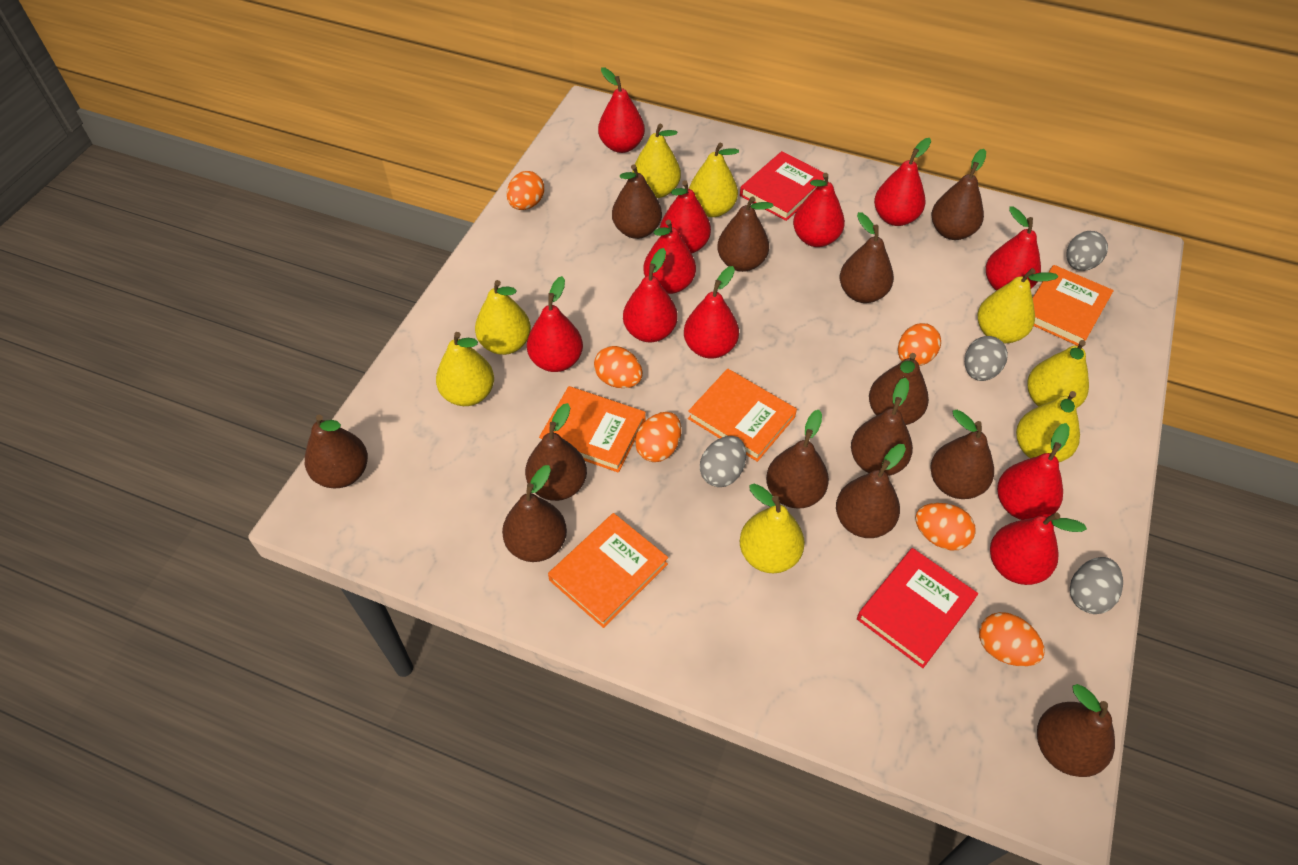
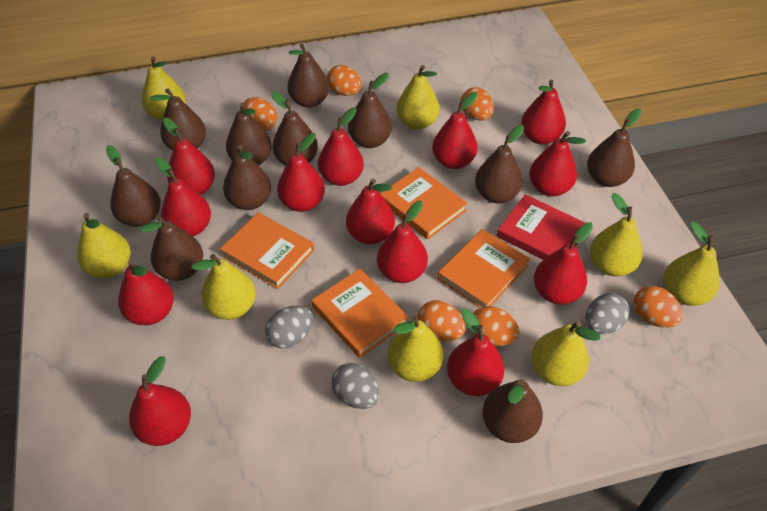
brown pear: [305,415,368,488] [502,465,567,562] [525,403,587,501] [612,164,662,239] [717,196,773,272] [766,410,829,509] [836,444,906,538] [840,212,894,303] [851,378,913,476] [869,353,929,425] [930,410,994,499] [931,149,986,240] [1037,684,1115,777] = 13 -> [106,145,161,227] [140,215,203,281] [150,88,206,150] [223,145,271,210] [226,102,272,166] [271,92,318,166] [287,43,329,108] [348,73,392,148] [475,125,524,203] [483,379,543,443] [587,109,641,187] = 11
grey egg: [700,436,746,487] [965,336,1008,381] [1066,231,1108,271] [1070,557,1123,614] = 4 -> [265,306,313,349] [332,363,379,409] [585,293,630,334] = 3
red book: [740,151,825,221] [857,548,978,668] = 2 -> [497,194,585,260] = 1
red pear: [527,276,583,372] [598,67,645,153] [623,248,678,342] [643,220,696,294] [660,180,711,254] [684,266,739,359] [793,173,845,247] [874,138,931,226] [986,206,1041,291] [990,512,1087,585] [997,423,1070,520] = 11 -> [118,260,174,325] [129,356,191,446] [155,158,211,237] [163,117,215,195] [277,133,325,212] [318,107,364,186] [346,178,395,245] [377,201,428,283] [432,92,478,169] [447,309,505,396] [521,80,566,145] [529,131,586,196] [534,222,593,305] = 13

